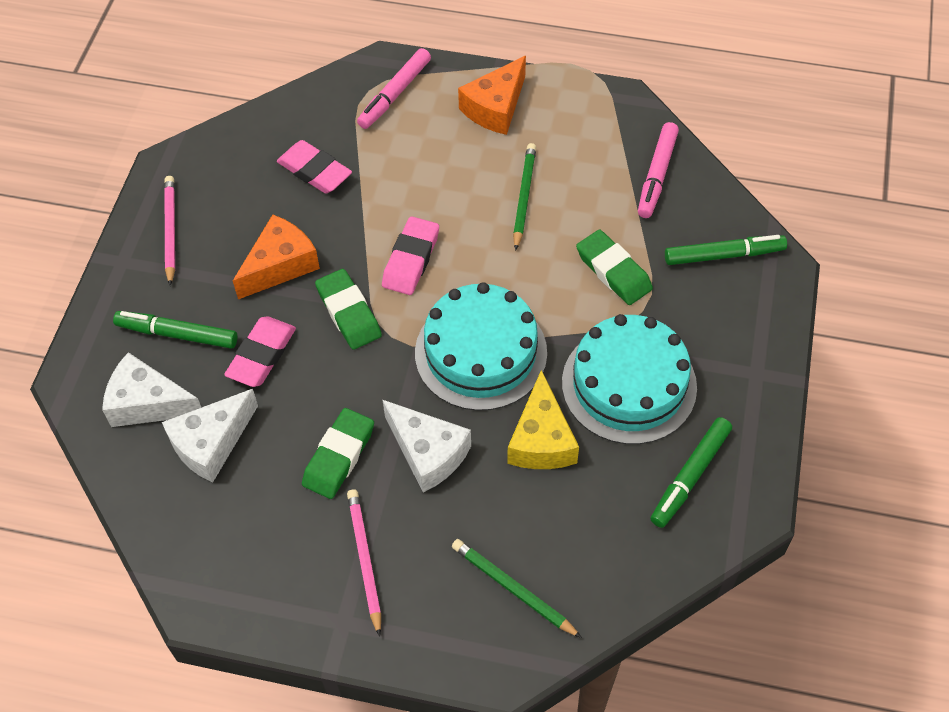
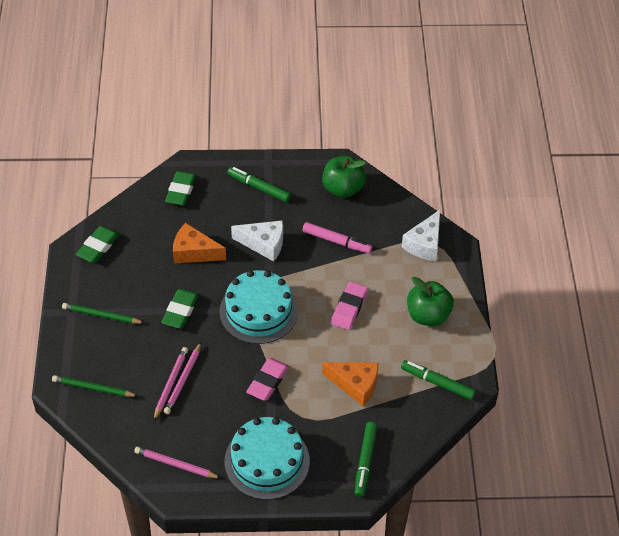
green apple: none = 0 -> [322,156,366,198] [407,277,454,326] = 2
pink eraser: [224,316,296,387] [277,140,352,194] [382,217,439,295] = 3 -> [246,358,289,401] [331,282,368,330] = 2
pink marker: [357,48,431,129] [638,122,679,218] = 2 -> [303,222,372,254] = 1
pink pencil: [164,176,175,286] [347,489,381,637] = 2 -> [134,447,221,478] [154,347,188,420] [164,343,201,414] = 3
white cheese: [102,352,202,427] [162,389,258,483] [383,400,471,492] = 3 -> [231,220,283,261] [402,210,440,261] = 2
yellow cheese: [507,370,579,469] = 1 -> none = 0

